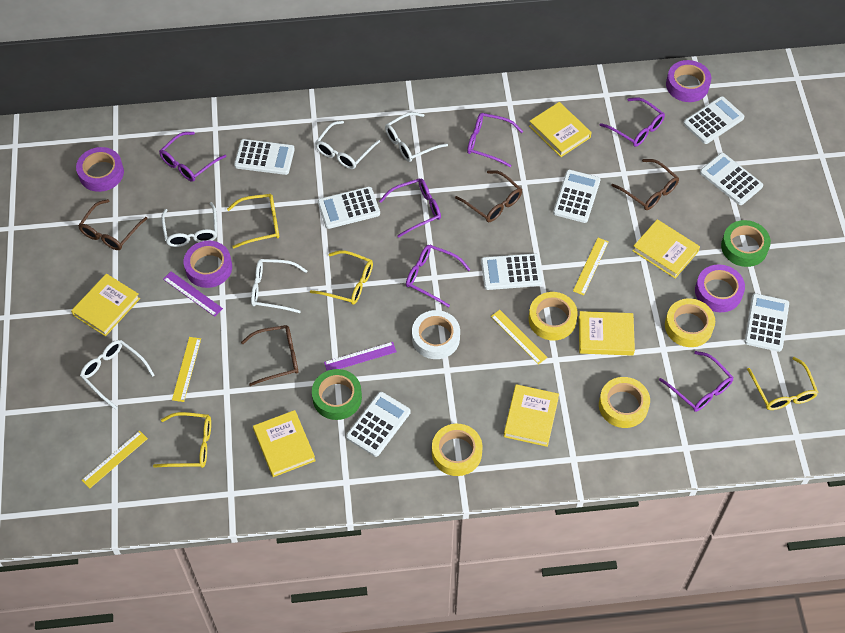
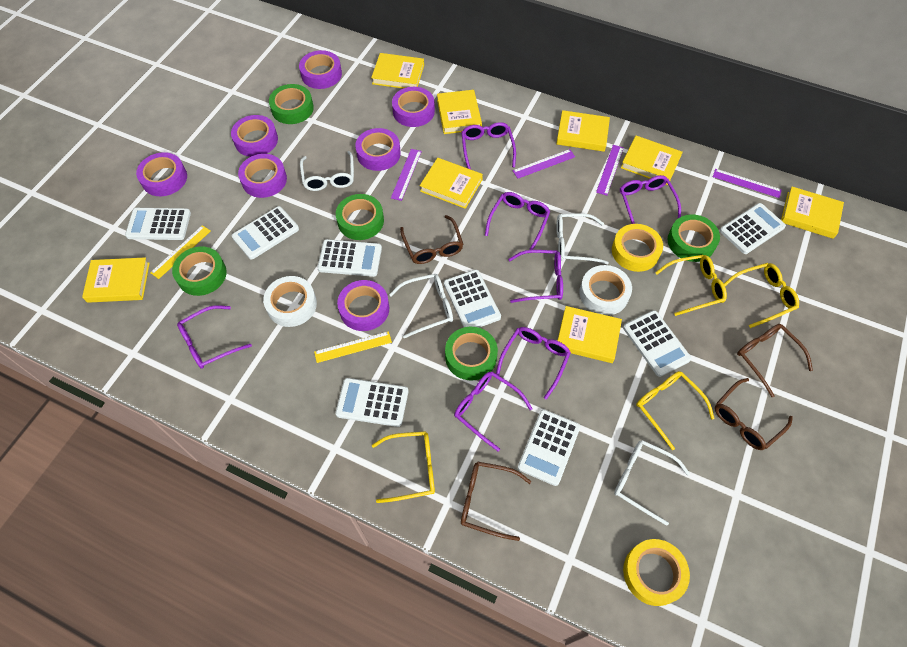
green tape: [312,369,362,420] [721,220,771,267] = 2 -> [172,246,227,296] [269,84,314,124] [336,194,384,240] [445,327,498,380] [667,214,720,262] = 5
purple glasses: [159,132,226,182] [379,178,441,238] [406,245,471,308] [467,113,523,167] [600,98,665,147] [659,351,734,412] = 6 -> [177,305,252,369] [454,371,533,452] [461,122,516,169] [485,192,550,250] [496,327,571,400] [508,250,563,303] [620,175,681,224] = 7
purple ruler: [163,271,223,317] [324,342,397,371] = 2 -> [391,149,422,201] [512,149,575,179] [596,145,624,196] [713,169,782,198] = 4
purple tape: [76,147,124,192] [184,241,232,288] [666,60,711,102] [695,264,745,312] = 4 -> [136,152,187,196] [231,115,278,157] [238,154,287,198] [299,50,342,89] [337,280,389,331] [355,128,401,171] [392,87,435,127] = 7
white glasses: [80,340,155,410] [161,202,217,247] [251,259,307,313] [315,121,380,169] [385,112,448,162] = 5 -> [300,151,354,191] [389,274,453,338] [556,213,609,264] [614,440,690,526] = 4
white tape: [412,310,460,359] = 1 -> [263,276,317,327] [579,265,632,315] = 2
yellow book: [71,274,140,336] [253,410,316,477] [504,384,559,447] [529,102,592,157] [579,311,635,356] [632,219,700,279] = 6 -> [82,257,150,303] [371,53,424,89] [420,158,483,209] [437,90,482,134] [556,110,610,152] [557,306,622,363] [621,136,683,185] [781,187,844,239] = 8
yellow ruler: [82,431,148,489] [172,337,201,402] [491,310,548,365] [573,238,609,295] = 4 -> [150,225,211,279] [314,331,392,363] = 2
yellow tape: [432,424,483,476] [529,292,578,340] [599,377,650,428] [665,298,715,347] = 4 -> [612,224,663,272] [623,539,690,606] = 2

